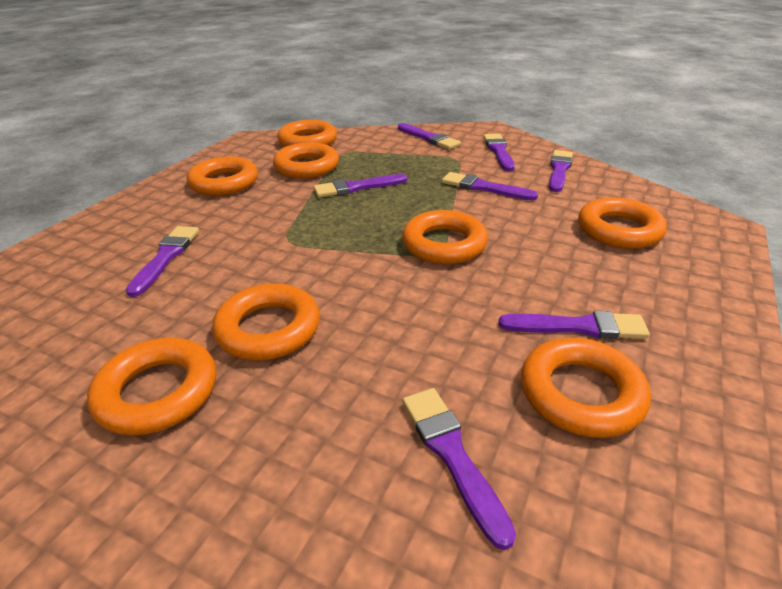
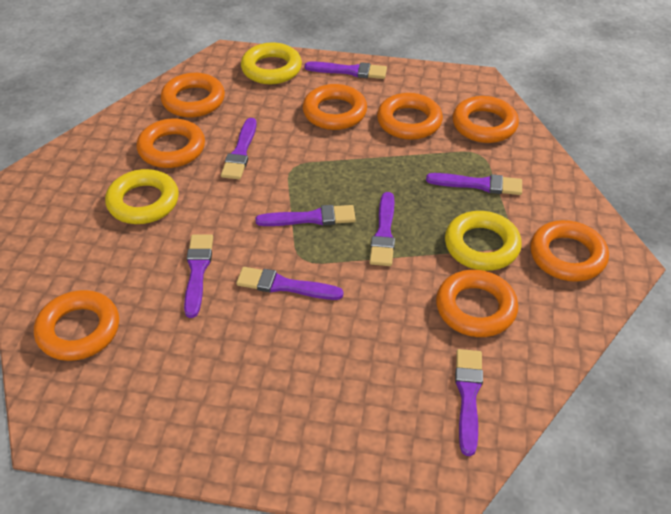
yellow ring: none = 0 -> [105,169,179,224] [241,42,302,84] [445,211,522,271] = 3

